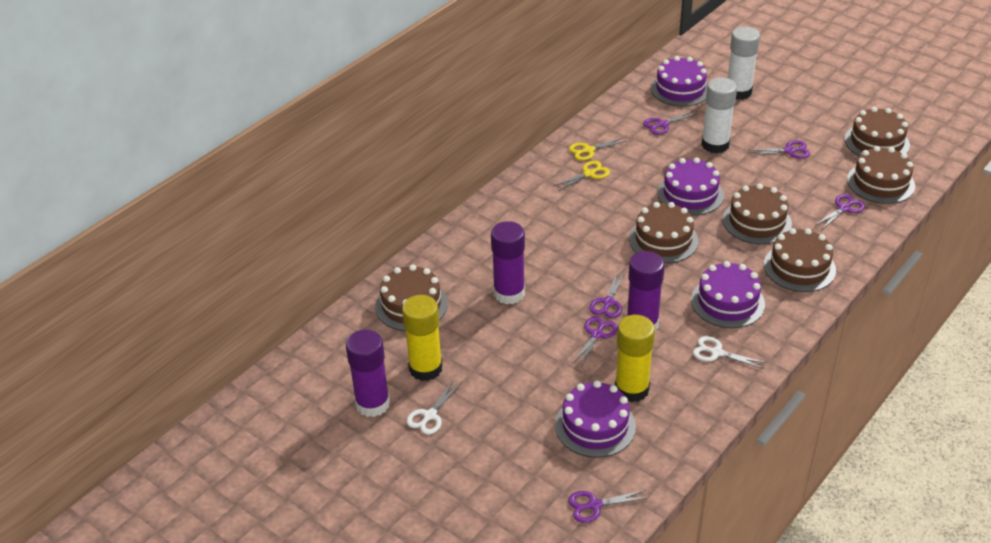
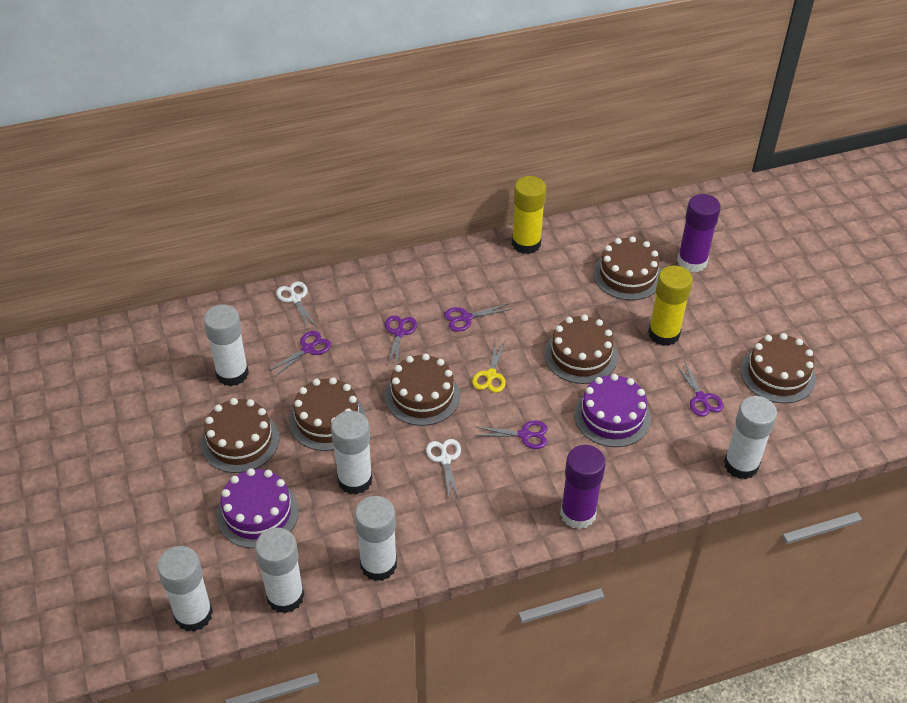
purple cake: [555,380,636,458] [651,56,708,107] [657,157,724,216] [691,261,765,328] = 4 -> [217,468,299,548] [574,374,651,447] = 2
purple glue stick: [346,329,390,417] [491,221,525,304] [627,251,665,332] = 3 -> [560,445,606,529] [677,194,721,272] = 2
purple scissors: [568,490,650,523] [572,317,618,367] [589,271,625,318] [643,110,697,135] [748,140,810,159] [815,194,865,229] = 6 -> [269,331,331,376] [385,316,417,367] [444,304,511,332] [475,421,548,449] [676,361,724,417] = 5
white glue stick: [701,77,737,154] [728,27,760,100] = 2 -> [157,546,213,632] [204,304,249,386] [255,528,305,613] [331,411,373,495] [355,496,397,581] [724,396,777,479] = 6
yellow scissors: [554,161,610,191] [569,137,627,160] = 2 -> [472,341,506,393] = 1

